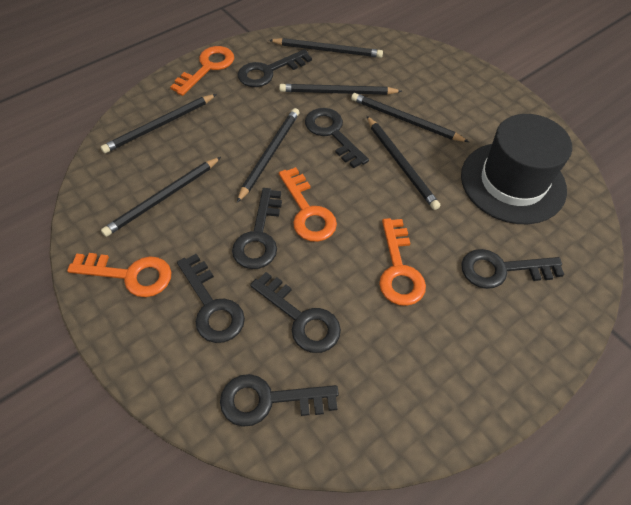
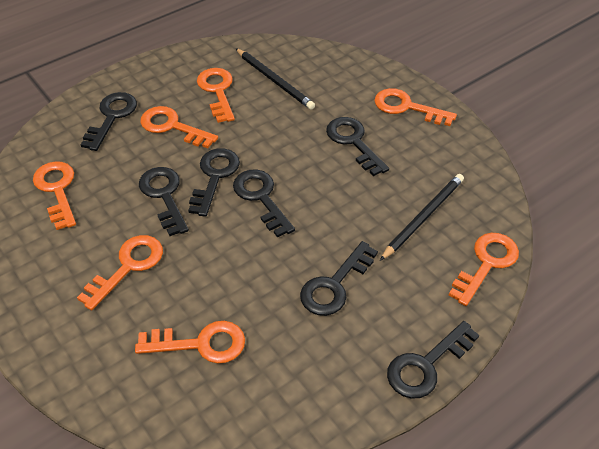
black hat: [461,114,572,224] = 1 -> none = 0
black pencil: [101,94,217,153] [101,157,221,237] [237,108,299,203] [269,38,383,58] [279,84,402,95] [351,93,469,142] [367,116,440,210] = 7 -> [235,48,315,110] [380,174,464,261] = 2
orange key: [67,253,172,297] [170,46,234,96] [279,167,337,242] [379,218,426,306] = 4 -> [33,161,76,230] [77,235,163,311] [135,321,245,364] [140,106,218,148] [197,68,235,123] [374,88,457,126] [449,233,519,306] = 7

